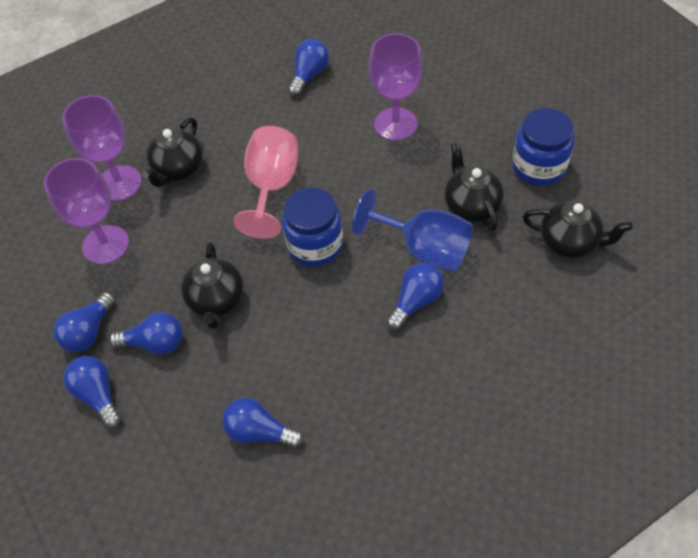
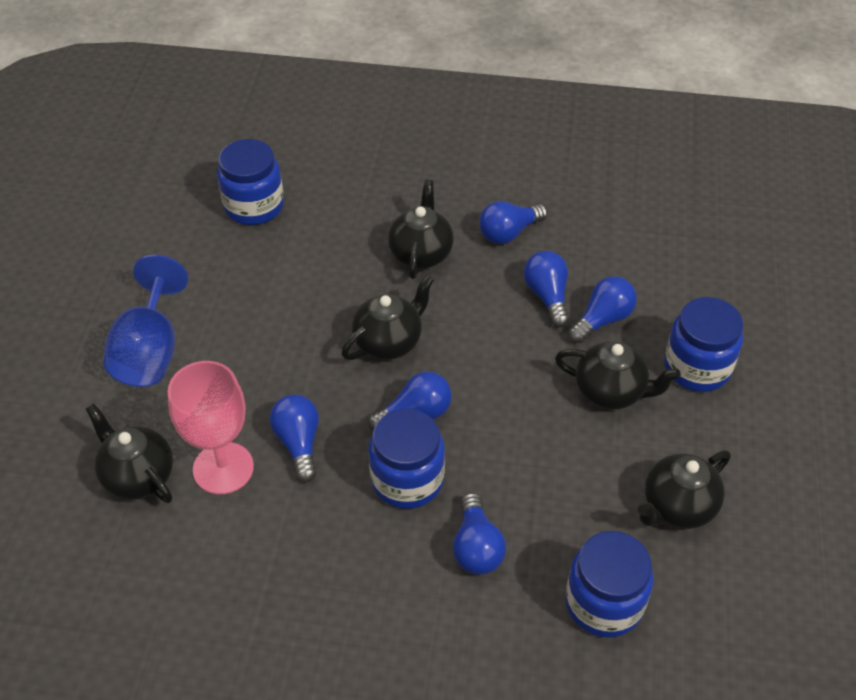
black teapot: [143,117,203,187] [181,242,244,329] [444,142,504,231] [523,200,633,258] = 4 -> [86,404,173,503] [342,275,434,360] [388,180,454,279] [555,342,681,409] [637,450,731,529] = 5
blue jar: [282,187,343,267] [512,108,574,186] = 2 -> [217,139,284,225] [369,408,445,509] [566,531,653,638] [664,297,743,392] = 4
purple goblet: [44,158,129,264] [62,95,142,201] [369,33,423,141] = 3 -> none = 0

